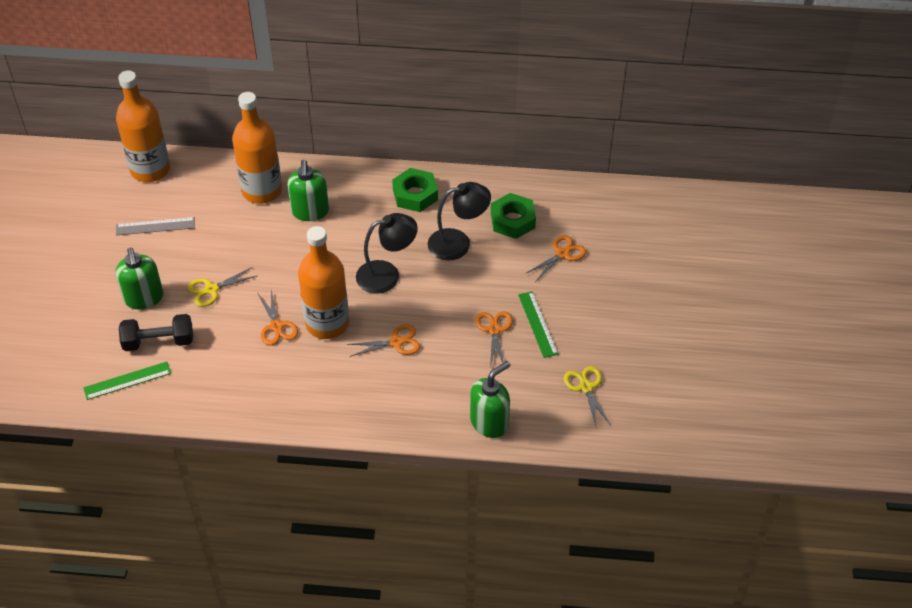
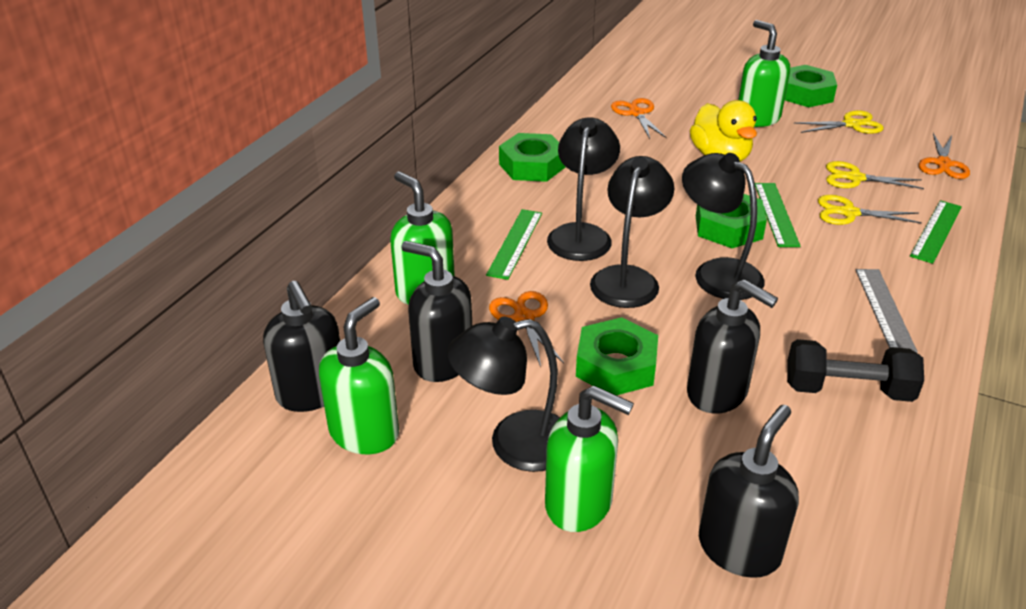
black lamp: [356,213,418,294] [428,182,491,260] = 2 -> [447,317,560,472] [547,118,620,261] [590,156,674,308] [682,153,765,300] = 4
black soap dispenser: none = 0 -> [263,281,340,412] [401,241,472,382] [687,279,778,414] [699,405,799,578] = 4
green nut: [392,168,438,212] [491,193,536,239] = 2 -> [499,133,565,182] [576,317,658,395] [696,194,767,248] [785,65,837,107] = 4
green ruler: [83,362,171,400] [518,291,558,358] = 2 -> [486,209,542,280] [755,183,801,247] [910,200,962,264] = 3
green soap dispenser: [116,247,163,309] [287,160,329,221] [470,361,510,438] = 3 -> [319,297,399,454] [390,171,455,305] [545,386,634,532] [738,20,790,127] = 4
orange bottle: [116,71,170,182] [232,92,282,204] [298,226,349,339] = 3 -> none = 0
orange scissors: [257,290,298,346] [347,324,421,357] [476,311,513,367] [525,235,586,282] = 4 -> [489,291,564,367] [611,98,667,139] [919,133,970,179] = 3
yellow duck: none = 0 -> [690,100,757,162] = 1
yellow scissors: [187,267,257,307] [564,366,611,429] = 2 -> [794,110,883,134] [818,195,922,225] [826,161,924,189] = 3

